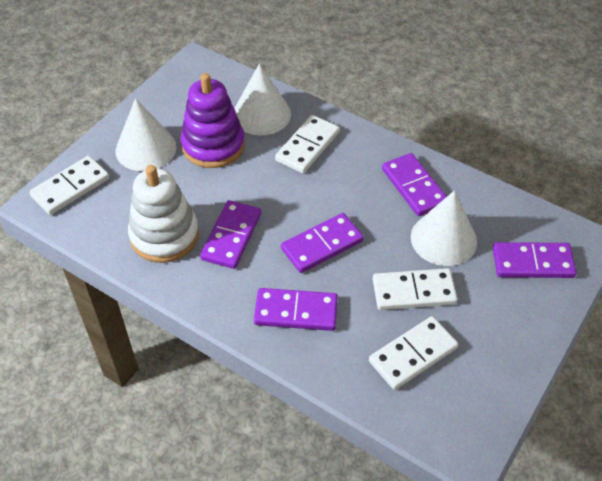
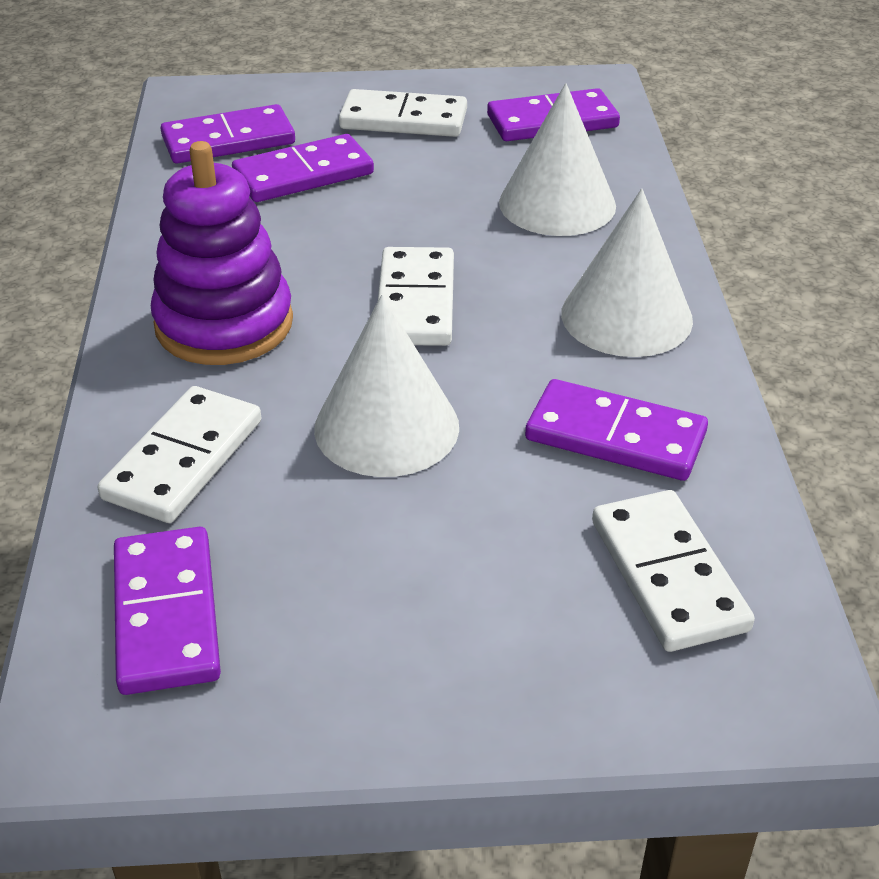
white stacking toy: [128,165,199,263] = 1 -> none = 0

